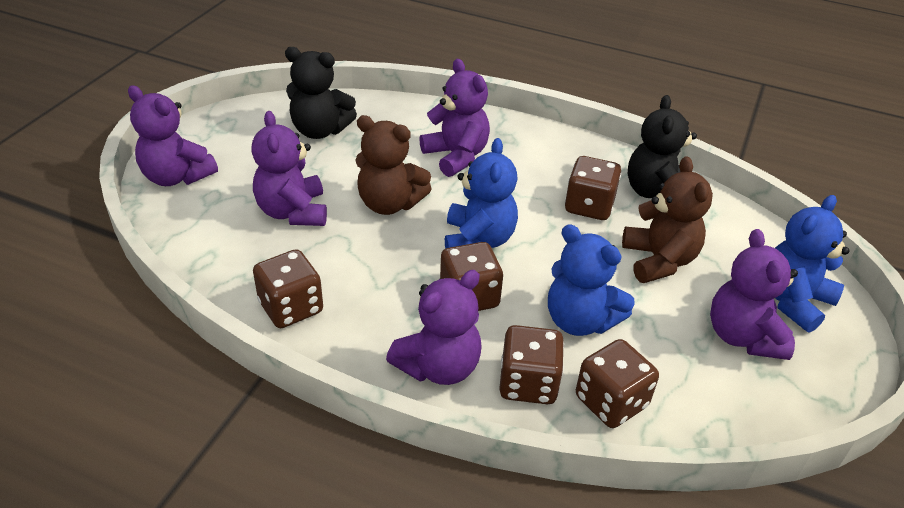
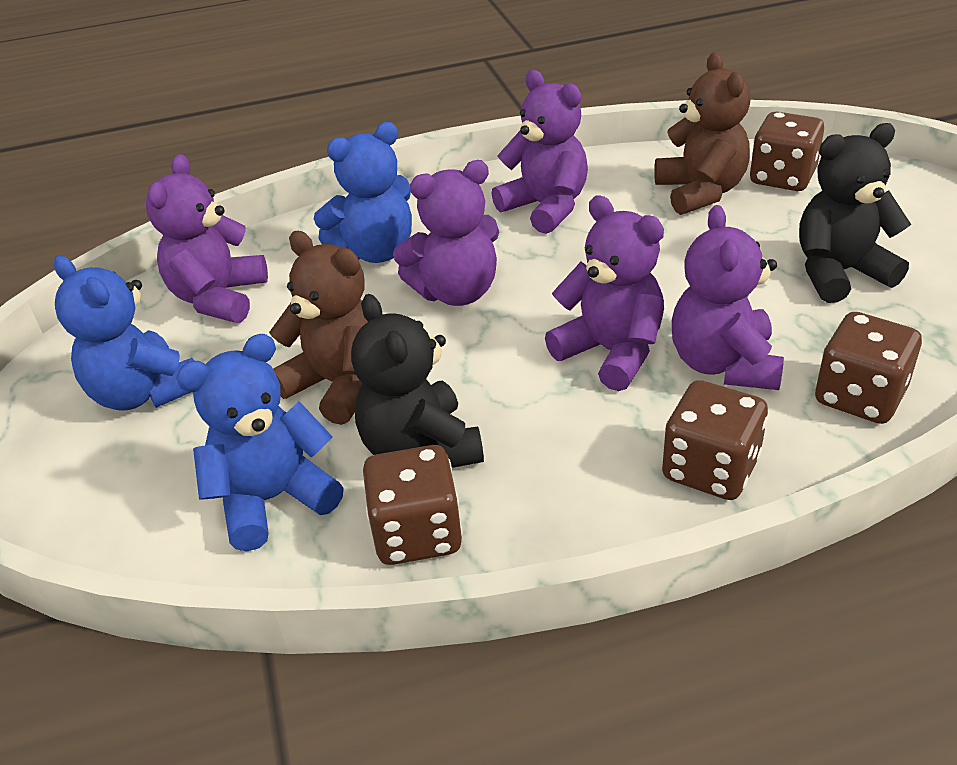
brown dice: [253,249,323,328] [440,242,503,311] [499,325,564,404] [565,156,621,220] [576,339,659,428] = 5 -> [363,445,462,565] [662,380,768,500] [750,112,824,191] [815,312,922,424] = 4

